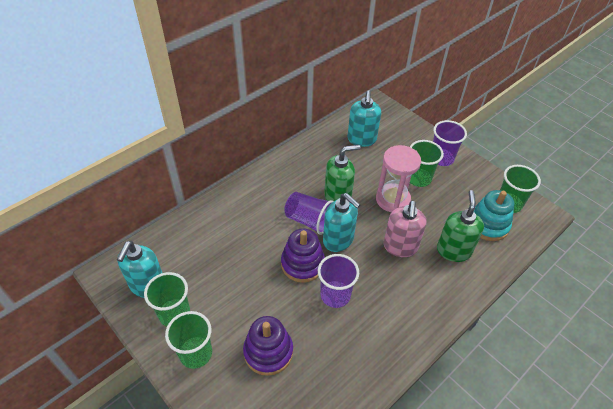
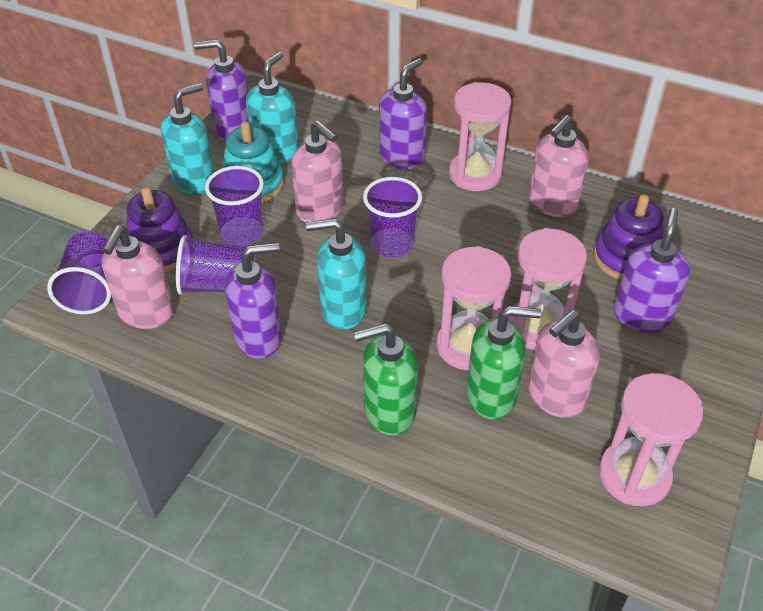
green cup: [144,272,190,327] [165,311,212,369] [410,140,444,187] [500,165,541,213] = 4 -> none = 0
pink hourglass: [376,145,421,212] = 1 -> [436,246,511,370] [449,82,512,191] [508,228,587,350] [599,373,703,506] = 4
pink soap dispenser: [383,201,427,257] = 1 -> [102,226,174,329] [291,120,344,222] [528,310,600,418] [529,115,589,217] = 4
purple cup: [284,192,334,235] [318,254,359,308] [433,120,467,166] = 3 -> [47,232,111,314] [176,235,254,295] [205,166,264,246] [363,177,422,259] = 4
purple soap dispenser: none = 0 -> [194,39,249,141] [225,242,282,359] [379,58,427,169] [614,208,690,333] = 4

